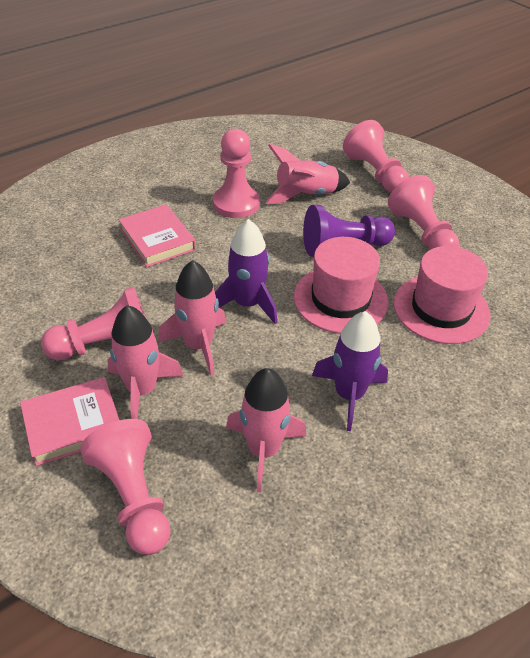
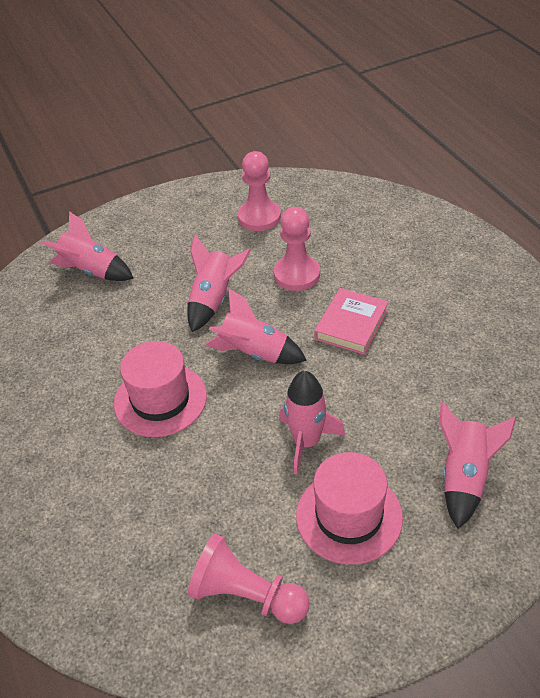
pink book: [20,377,119,466] [119,204,196,267] = 2 -> [314,288,389,355] = 1
pink pawn: [41,286,146,360] [80,419,171,555] [213,129,260,218] [343,120,409,192] [388,175,459,250] = 5 -> [188,534,310,624] [238,151,281,231] [274,207,320,291] = 3
pink rocket: [107,305,183,419] [158,260,226,376] [226,368,306,492] [265,144,350,204] = 4 -> [40,211,134,281] [187,235,251,332] [205,288,307,364] [279,371,345,474] [440,402,516,529] = 5
purple pawn: [303,205,395,257] = 1 -> none = 0
purple rocket: [215,219,277,324] [312,311,388,431] = 2 -> none = 0

